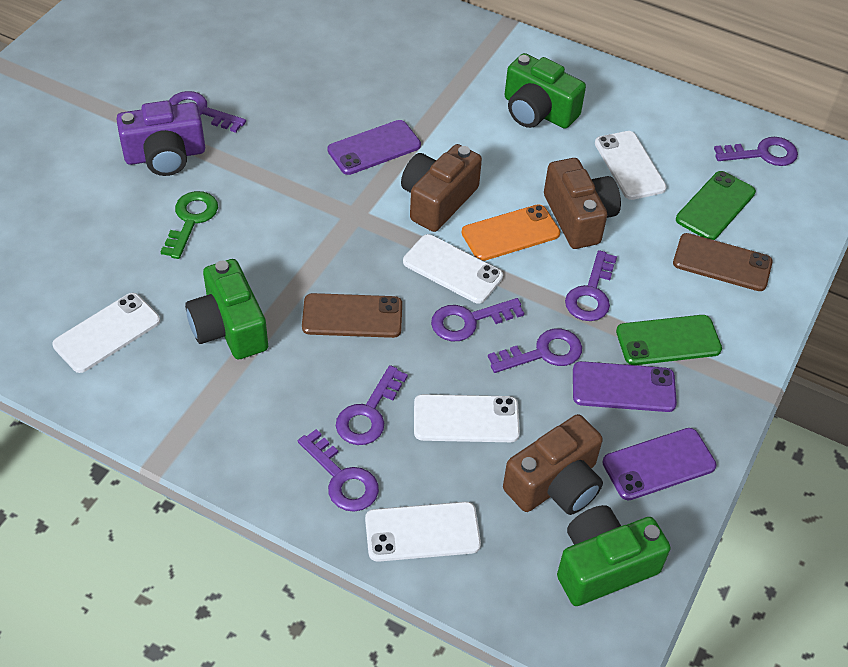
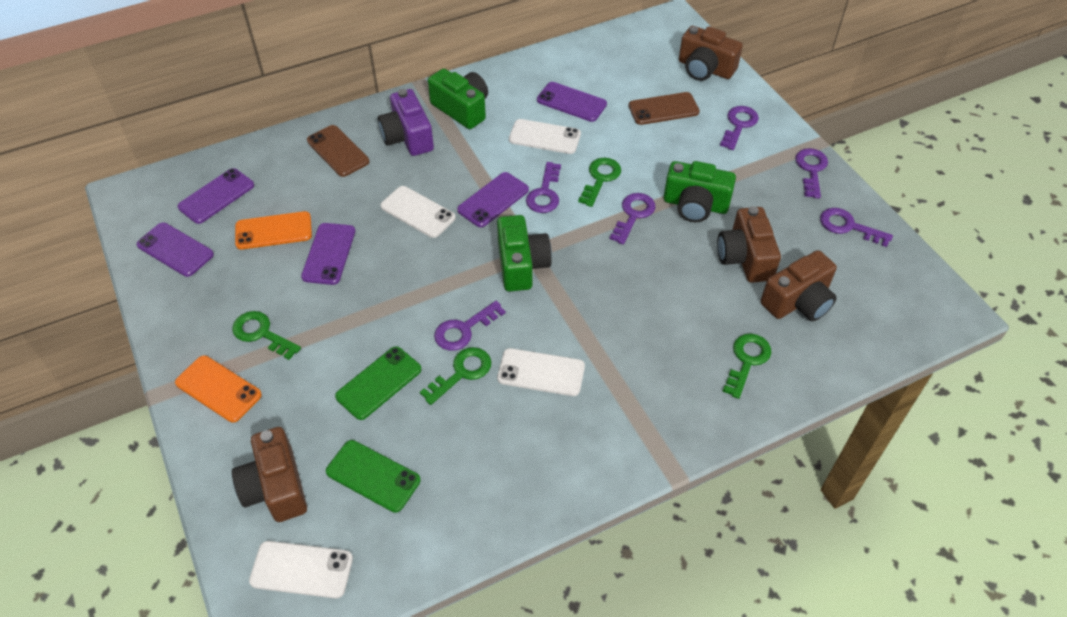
brown camera: [401,144,482,232] [503,414,603,515] [544,158,621,249] = 3 -> [232,427,307,522] [679,26,743,81] [717,206,781,283] [761,250,837,321] = 4
green key: [160,191,218,259] = 1 -> [232,311,301,360] [420,347,491,405] [578,158,621,207] [723,334,771,399] = 4
orange phone: [462,204,560,261] = 1 -> [175,355,262,423] [235,211,312,250] = 2
purple key: [169,91,246,133] [298,429,379,512] [336,365,408,445] [431,298,524,341] [488,329,582,373] [565,250,617,321] [714,137,798,166] = 7 -> [434,301,506,351] [526,162,561,213] [610,193,655,245] [720,106,759,150] [795,148,828,198] [820,208,893,247] = 6
purple phone: [327,120,421,175] [573,361,677,412] [602,428,716,500] = 3 -> [137,223,214,277] [177,168,254,224] [301,223,355,285] [457,172,529,227] [537,82,607,122] = 5
white phone: [53,293,160,373] [365,502,481,562] [403,234,503,303] [414,394,520,442] [595,131,667,200] = 5 -> [249,541,353,598] [381,186,456,238] [497,348,585,396] [509,119,581,154] = 4

